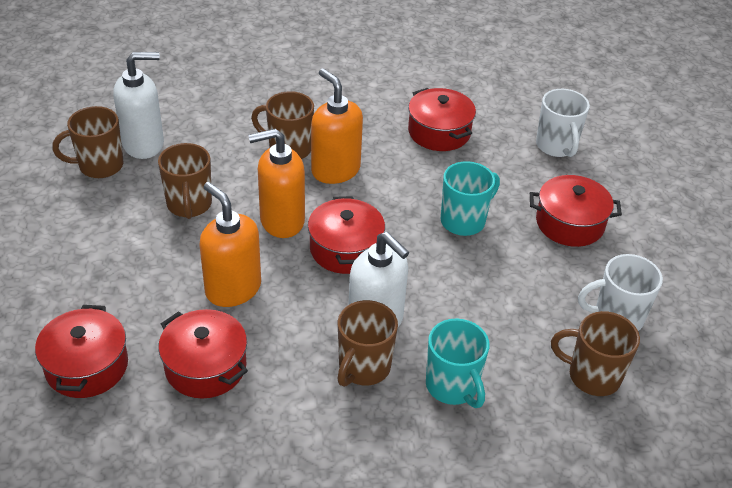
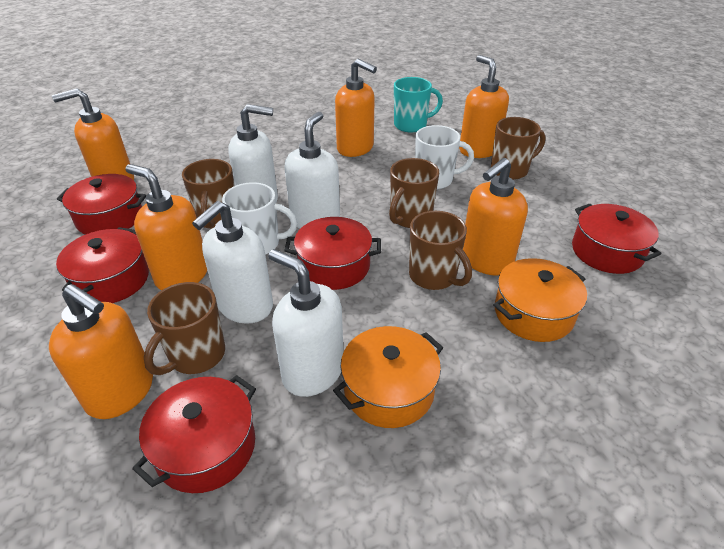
orange pot: none = 0 -> [333,326,443,428] [493,258,587,342] = 2
orange soap dispenser: [199,182,261,307] [248,129,305,238] [311,68,363,184] = 3 -> [49,284,153,419] [52,88,134,180] [125,164,207,291] [335,59,377,157] [459,55,509,158] [463,158,528,276] = 6
turquoise mug: [426,318,489,408] [441,161,500,236] = 2 -> [394,77,443,132] = 1
white soap dispenser: [114,52,164,159] [348,232,409,327] = 2 -> [192,201,273,324] [228,104,278,202] [268,249,343,397] [285,112,340,229] = 4

